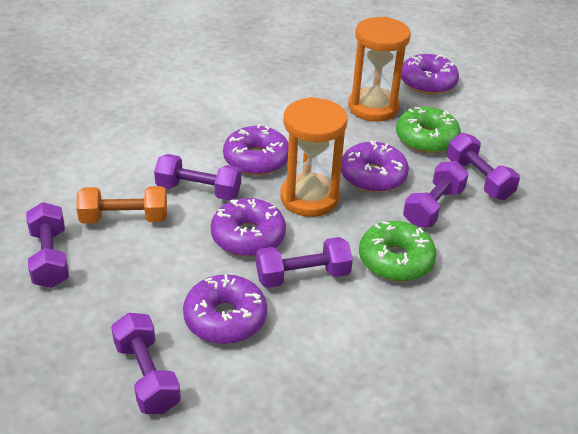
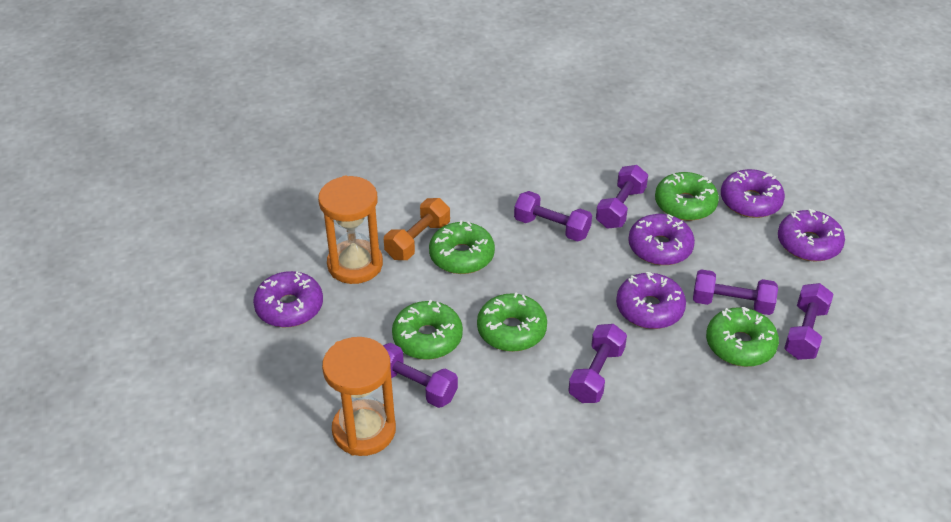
green donut: [359,221,437,282] [396,107,461,153] = 2 -> [392,300,463,360] [429,220,495,274] [477,293,547,352] [655,172,719,221] [706,307,779,367] = 5

